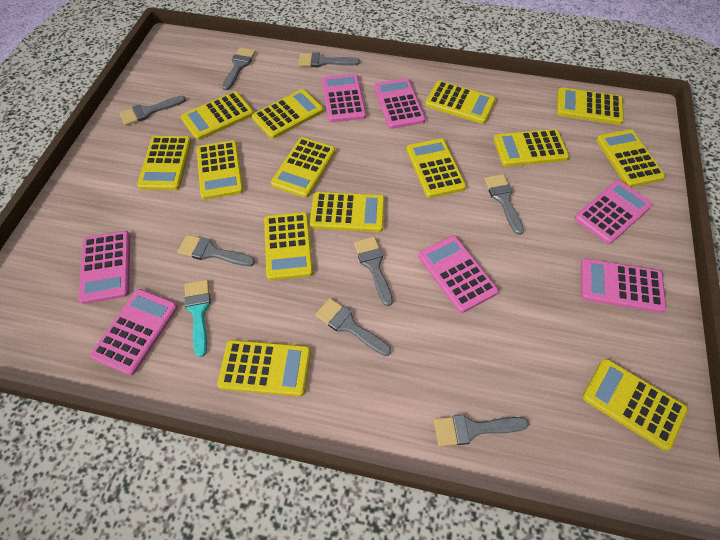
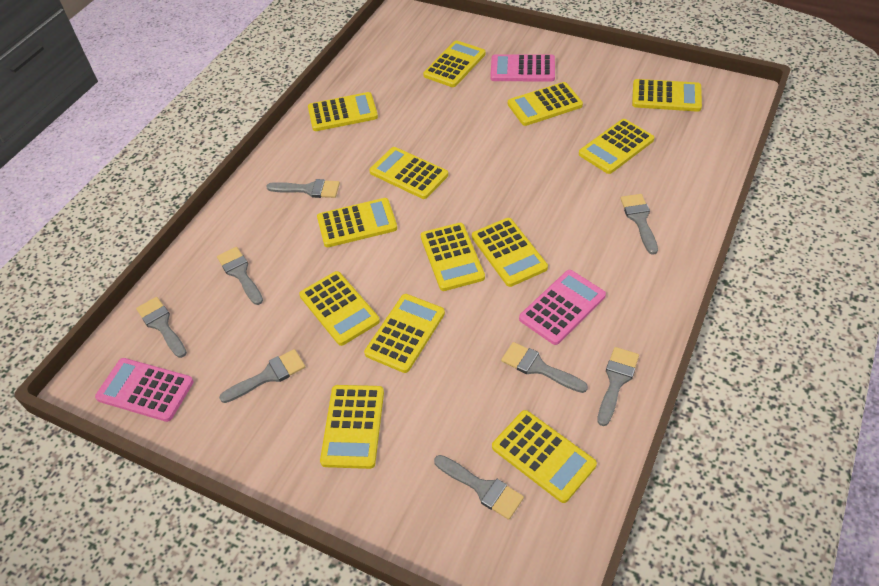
pink calculator: [78,231,130,304] [90,289,178,376] [322,74,366,122] [374,78,426,129] [418,236,498,313] [574,180,652,244] [581,258,666,313] = 7 -> [95,358,194,422] [490,54,555,81] [519,270,606,345] = 3
turquoise brush: [184,280,211,357] = 1 -> none = 0
yellow calculator: [137,136,192,190] [181,91,254,140] [197,140,244,200] [217,340,311,397] [252,89,324,139] [264,212,313,280] [271,137,335,198] [310,192,385,232] [406,138,466,198] [425,81,496,124] [494,129,569,166] [557,87,624,125] [582,359,688,451] [596,129,665,187] = 14 -> [299,271,380,346] [308,92,378,131] [317,198,397,247] [320,385,384,469] [364,294,445,373] [369,147,448,199] [420,223,485,291] [423,40,486,87] [472,218,548,287] [492,410,597,503] [508,82,583,126] [579,119,654,174] [632,79,702,112] = 13

